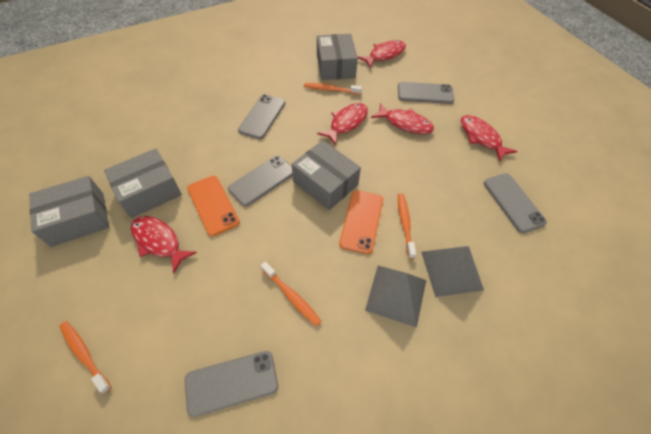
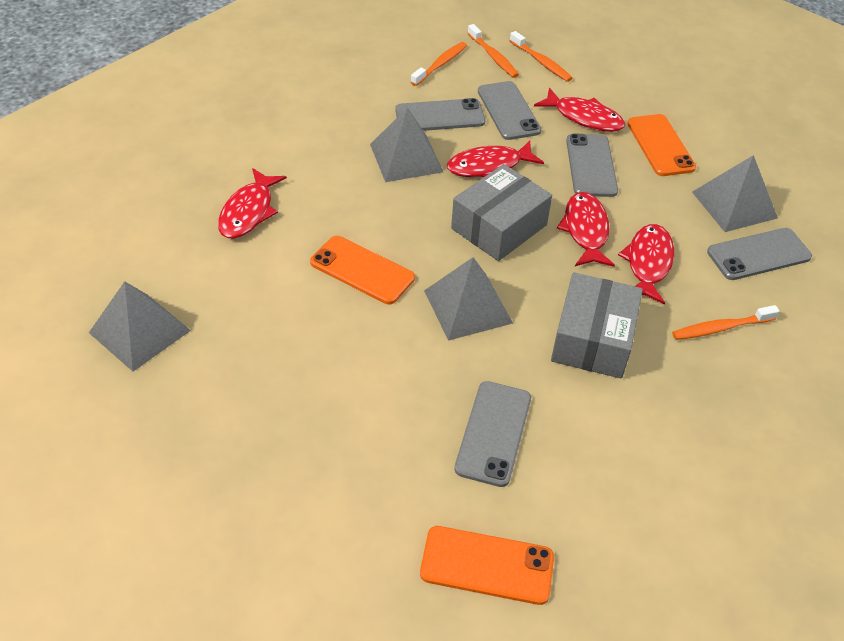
grey box: [29,176,109,247] [104,148,182,218] [291,140,361,210] [317,34,358,80] = 4 -> [451,164,552,261] [551,273,643,379] = 2
grey pyramid: [365,266,426,328] [421,246,484,297] = 2 -> [89,281,191,371] [370,107,443,182] [424,257,513,341] [692,155,778,232] = 4
orange phone: [187,176,240,236] [339,190,383,254] = 2 -> [310,236,415,304] [420,526,554,605] [627,114,696,176] = 3

